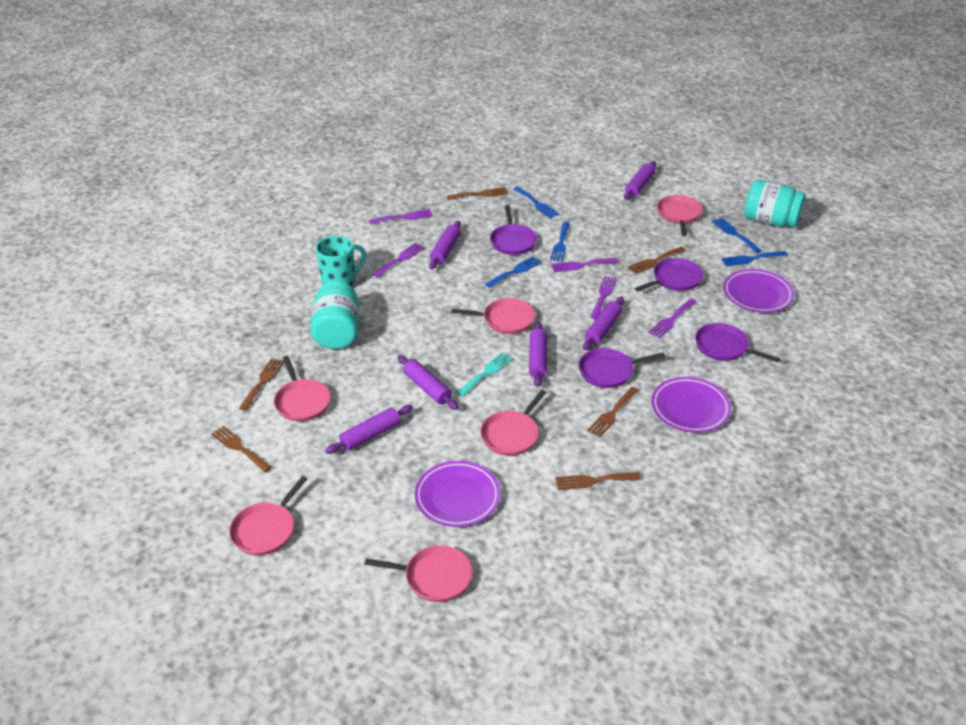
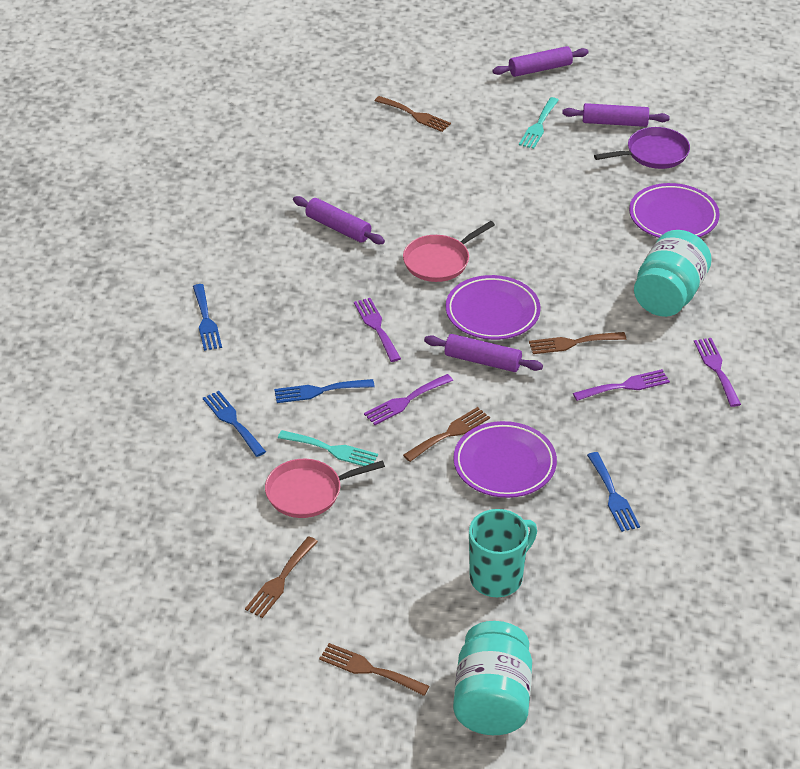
blue fork: [485,256,542,288] [513,187,559,218] [550,222,570,262] [712,218,761,253] [721,251,788,267] = 5 -> [193,284,222,351] [203,391,266,457] [274,379,375,403] [587,452,640,532] = 4
brown fork: [211,426,272,472] [239,358,284,411] [447,187,508,200] [555,472,641,490] [587,387,639,437] [628,247,686,274] = 6 -> [245,536,318,618] [319,643,430,696] [375,96,451,132] [403,407,490,462] [529,332,626,354] = 5
pink pan: [229,476,307,555] [274,356,331,421] [364,545,472,602] [451,298,535,334] [480,390,546,456] [657,195,703,236] = 6 -> [265,459,385,518] [403,221,495,282] = 2
purple fork: [369,209,433,224] [373,243,425,277] [551,258,619,272] [590,276,617,319] [648,298,697,338] = 5 -> [354,298,401,362] [364,374,453,425] [573,369,670,401] [694,338,741,407] = 4
purple pan: [490,205,537,255] [579,348,665,388] [635,258,703,292] [695,323,780,363] = 4 -> [594,127,690,169] = 1
purple rolling pin: [325,405,413,454] [398,355,459,410] [429,221,461,269] [529,322,547,387] [583,296,624,350] [624,161,656,200] = 6 -> [293,196,385,244] [424,334,543,372] [492,46,589,77] [562,103,670,127] = 4
turquoise fork: [456,352,513,397] = 1 -> [278,430,378,466] [519,97,559,149] = 2

